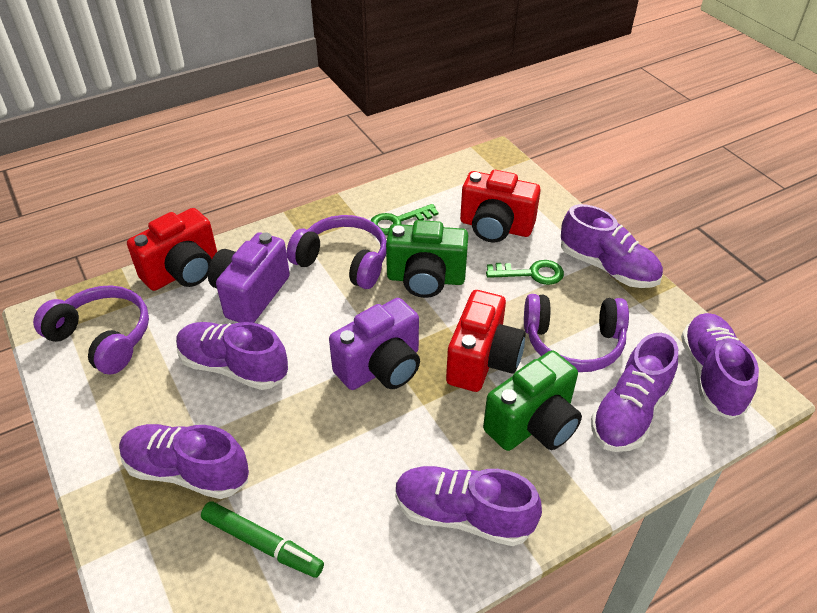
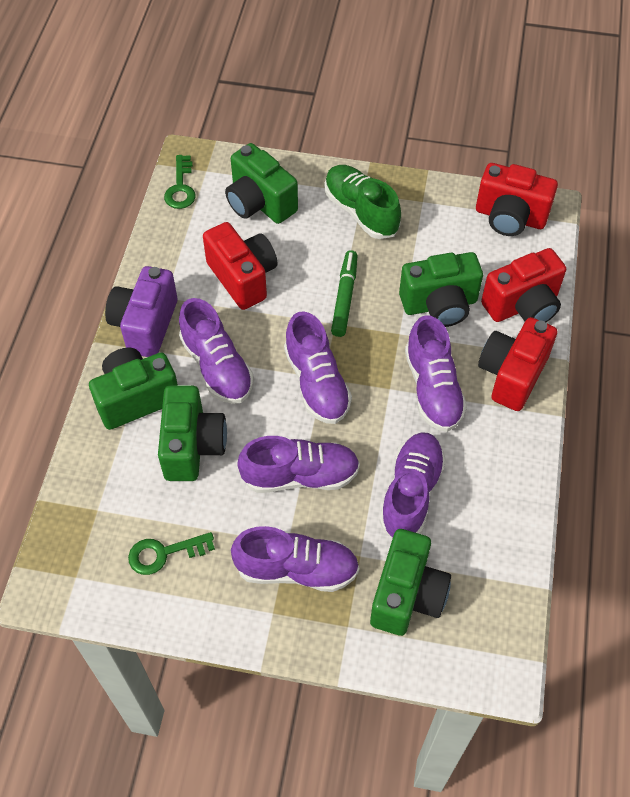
green camera: [386,220,468,298] [483,350,582,451] = 2 -> [89,347,178,430] [158,385,227,481] [225,143,298,224] [370,529,451,636] [399,252,483,327] = 5
green shoe: none = 0 -> [325,165,401,239] = 1
purple camera: [208,232,290,323] [329,298,420,390] = 2 -> [105,266,178,357] = 1
purple headphones: [33,285,149,374] [287,215,386,289] [524,294,629,372] = 3 -> none = 0
red camera: [127,208,217,291] [446,290,525,392] [460,170,541,243] = 3 -> [203,222,278,310] [476,163,558,236] [478,317,557,411] [481,248,566,322] = 4

